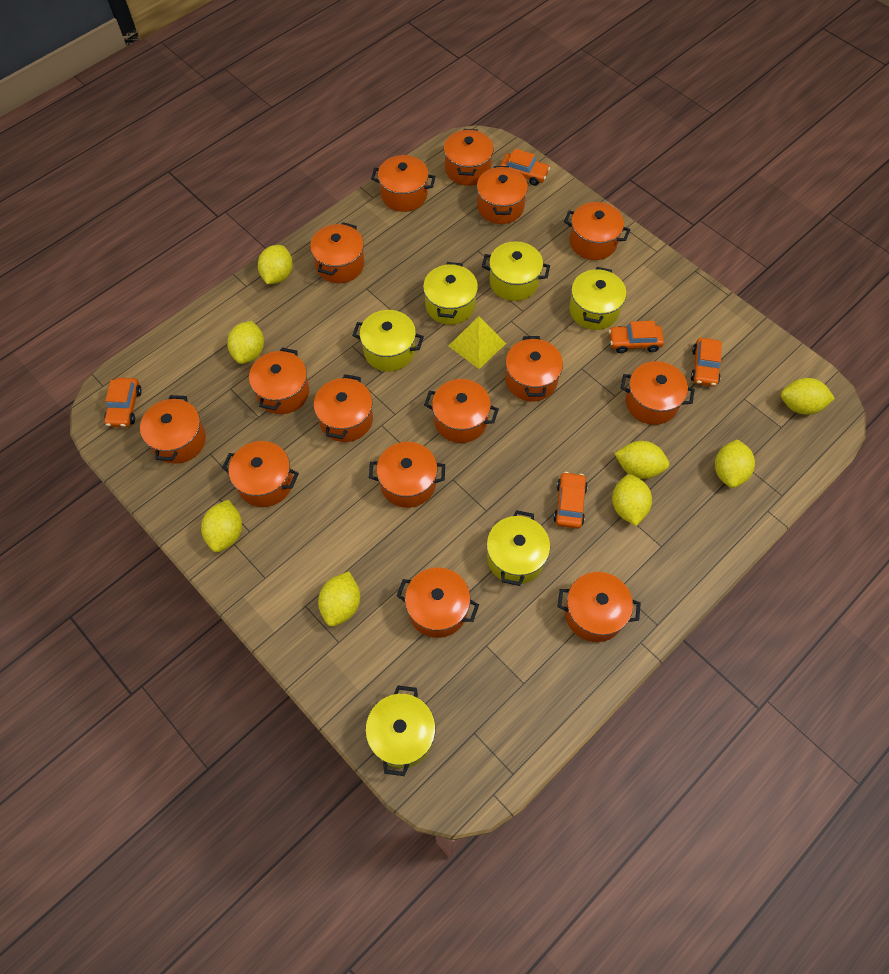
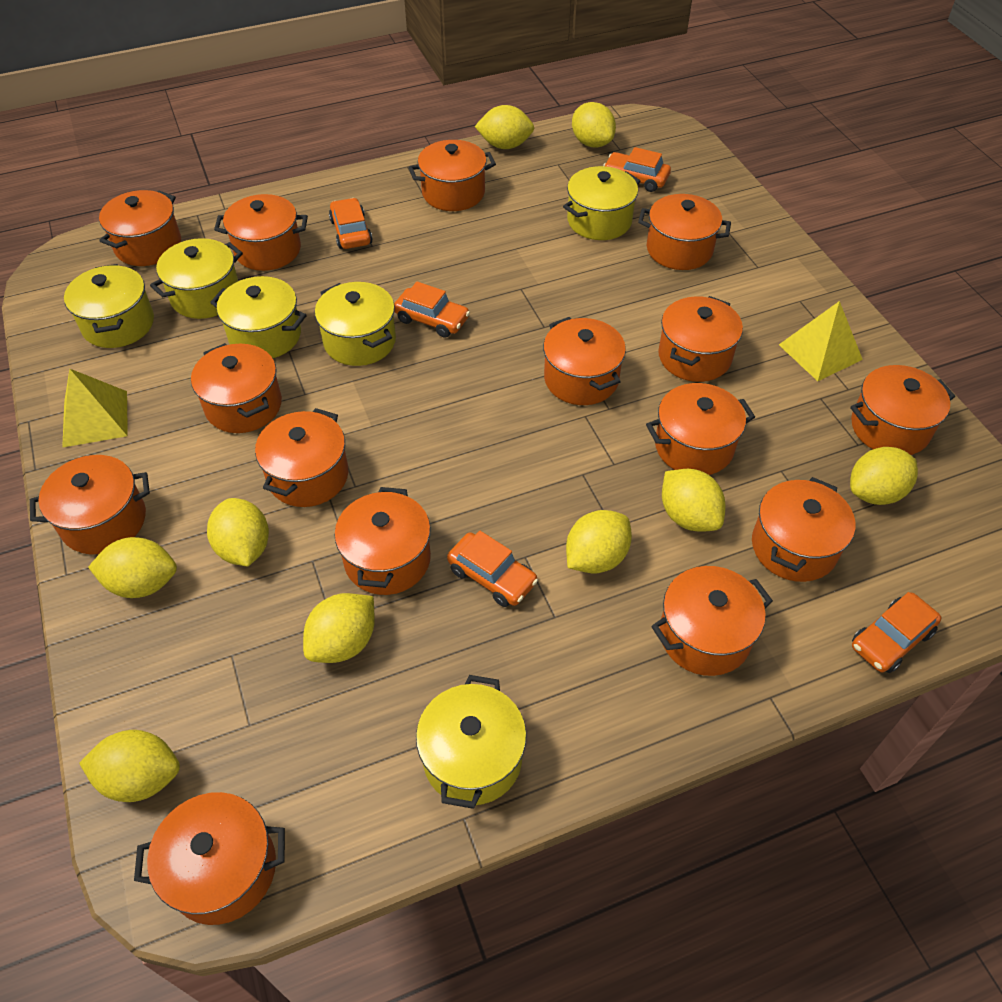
yellow lemon: [201,500,242,552] [227,321,264,364] [258,245,293,284] [318,571,360,627] [612,474,652,526] [614,441,669,479] [715,440,755,488] [781,378,835,415] = 8 -> [79,730,180,802] [88,537,177,598] [207,498,269,566] [303,593,375,663] [474,105,534,149] [566,510,632,573] [572,102,616,148] [662,469,726,531] [850,447,918,505] = 9
yellow pyramid: [449,316,506,369] = 1 -> [62,369,128,448] [779,301,863,381] = 2

